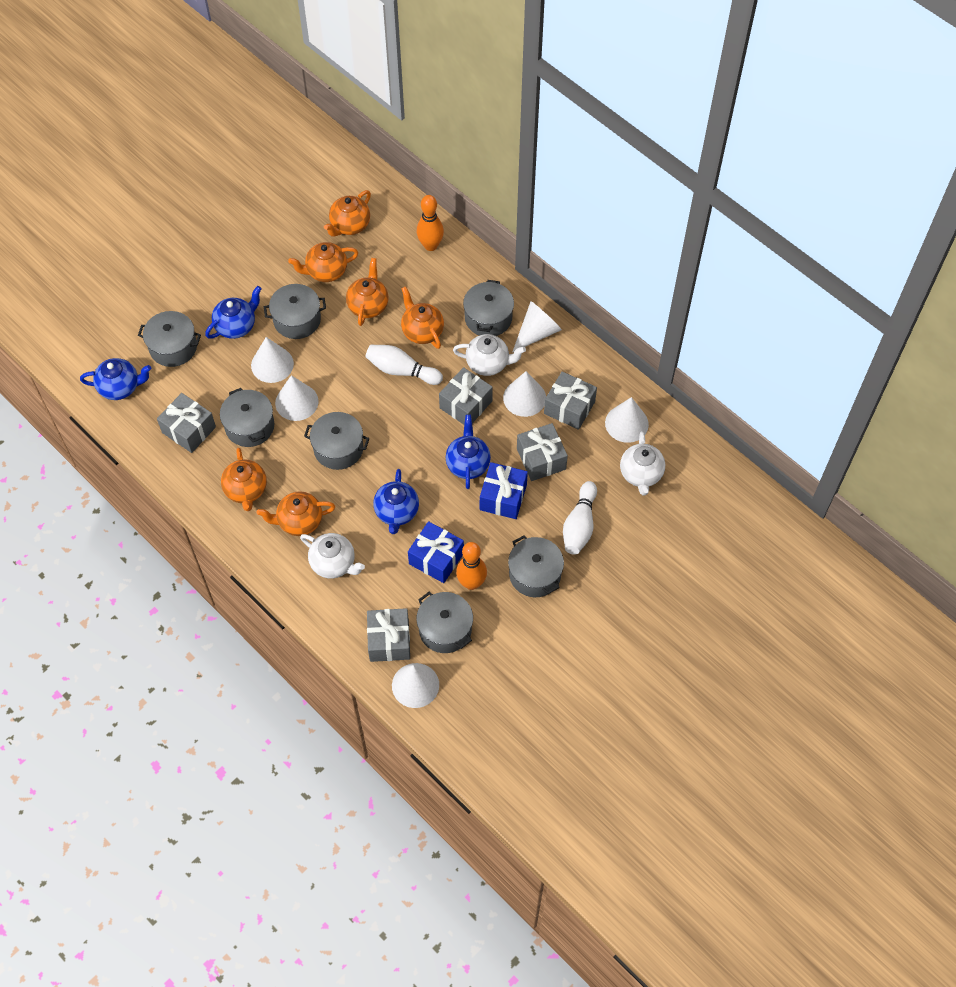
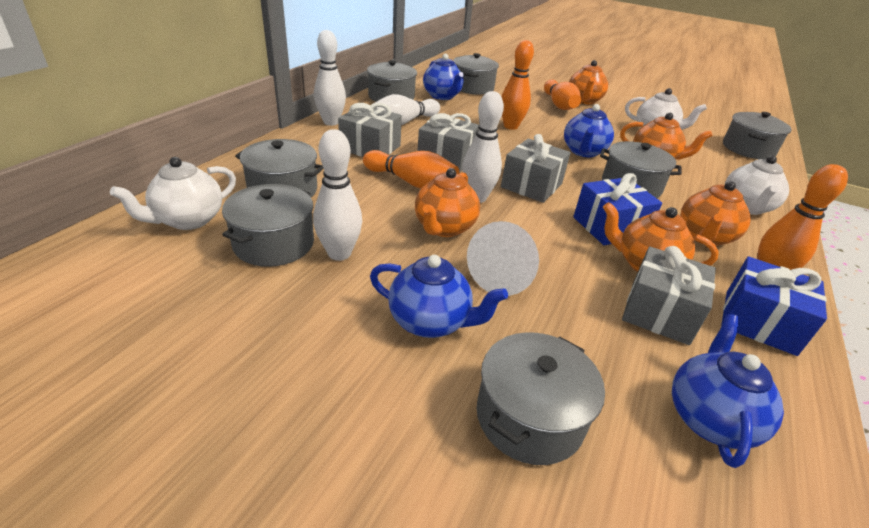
grey gift: [157,393,216,453] [367,608,410,662] [439,367,493,425] [517,423,568,481] [544,371,597,430] = 5 -> [338,103,402,157] [417,113,479,172] [501,134,571,203] [622,246,716,345] = 4
orange bowling pin: [417,195,444,251] [456,542,487,590] = 2 -> [363,150,459,189] [502,40,534,130] [544,80,581,110] [757,164,848,270] = 4
orange teapot: [221,448,267,511] [257,491,335,536] [288,242,358,282] [324,190,371,237] [346,258,389,326] [401,286,444,349] = 6 -> [415,168,480,237] [569,60,608,104] [603,202,719,272] [620,113,713,160] [680,181,751,246] = 5
white bowling pin: [365,345,443,385] [563,481,597,555] = 2 -> [313,129,362,261] [314,30,346,126] [371,94,440,125] [462,91,504,203] = 4
white cone: [251,337,294,383] [275,375,319,421] [392,663,439,708] [503,371,546,417] [512,301,562,353] [605,397,649,443] = 6 -> [467,221,539,296] = 1

